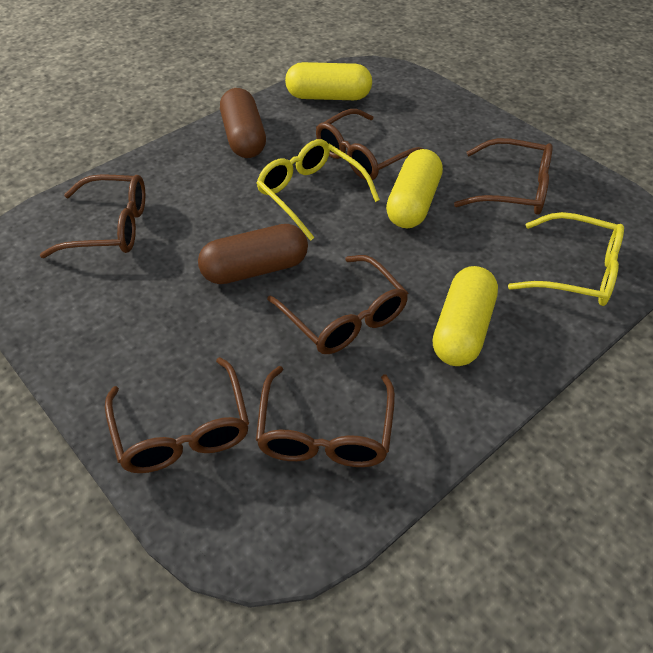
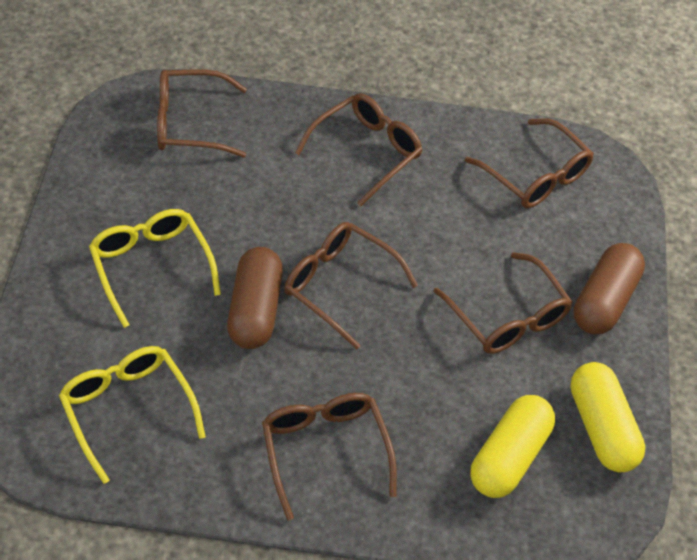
yellow capsule: [285,62,372,100] [386,149,443,228] [433,266,498,366] = 3 -> [470,395,555,498] [570,362,645,472] = 2

